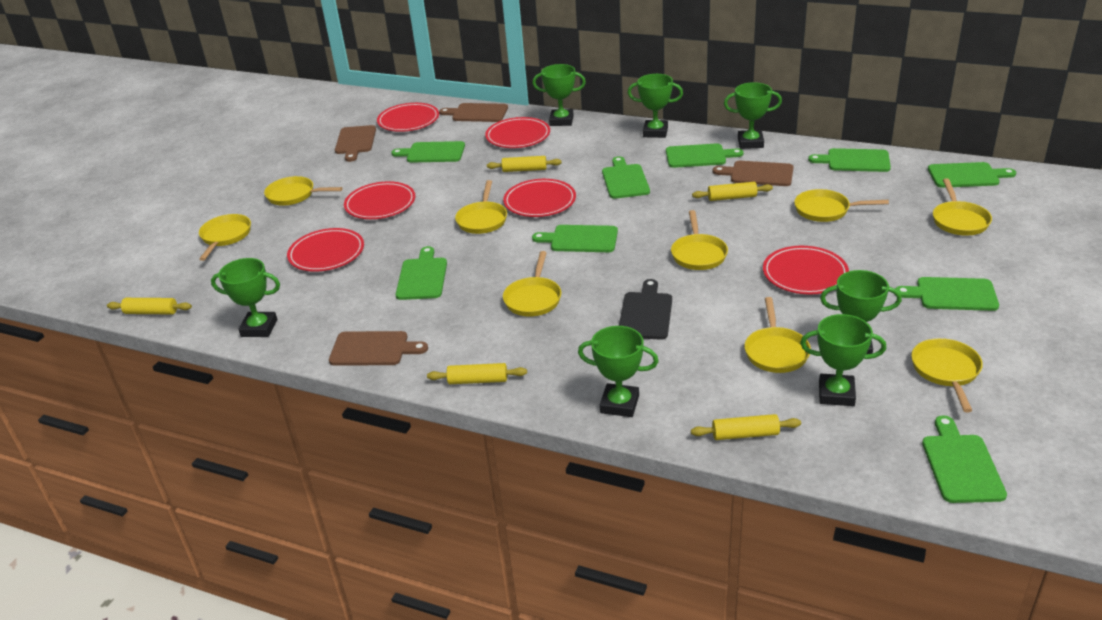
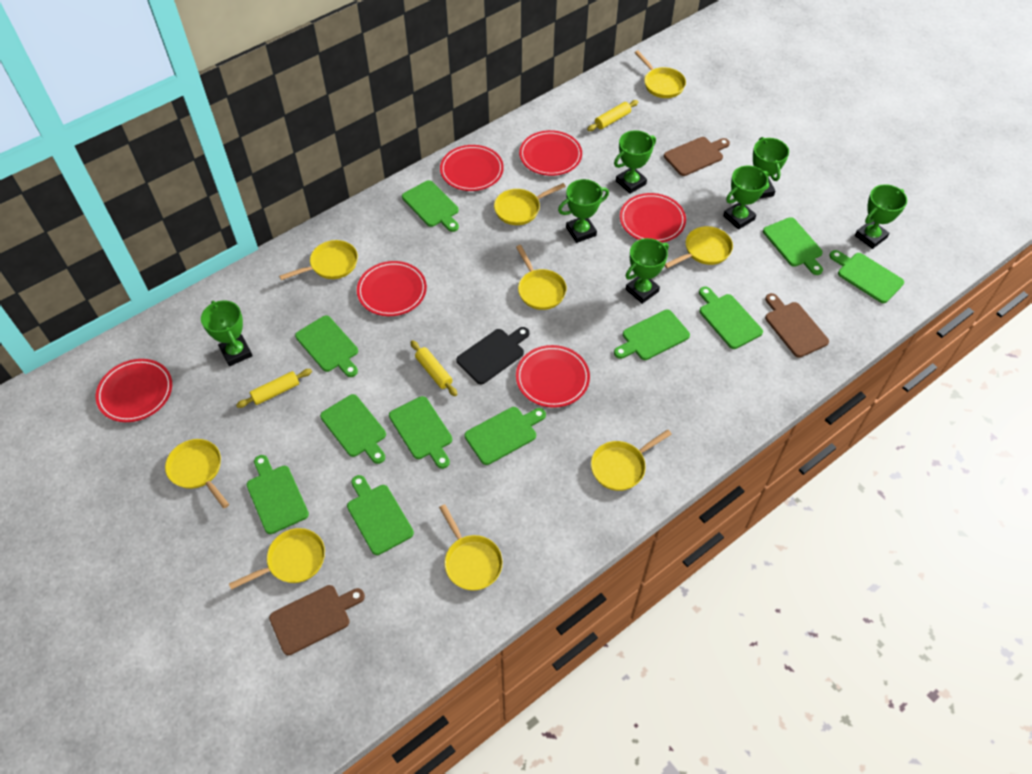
brown cutting board: [329,331,428,366] [335,125,376,162] [439,103,508,122] [713,161,794,186] = 4 -> [269,585,365,655] [664,137,730,176] [765,293,829,358] = 3
green cutting board: [391,141,465,162] [396,246,447,300] [532,225,618,252] [602,156,650,199] [666,143,744,168] [808,148,891,172] [895,277,999,311] [922,415,1007,503] [928,162,1016,188] = 9 -> [246,455,309,534] [295,315,358,377] [320,394,386,464] [347,475,414,555] [389,396,452,469] [402,180,459,232] [465,407,546,465] [614,310,690,360] [699,286,763,349] [763,217,823,275] [830,250,904,303] = 11
yellow rolling pin: [107,298,192,314] [427,363,527,384] [487,156,562,172] [691,414,801,440] [692,182,773,201] = 5 -> [236,369,312,408] [411,340,458,396] [587,100,638,131] = 3

